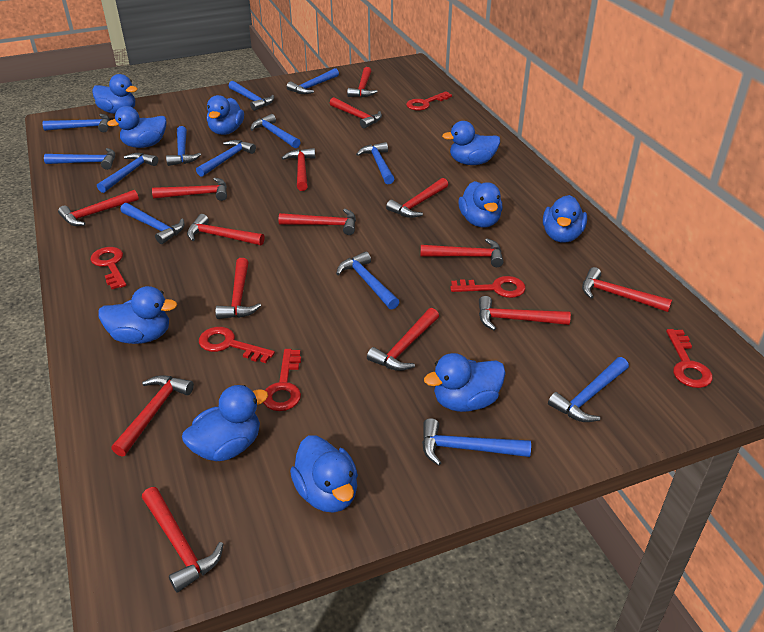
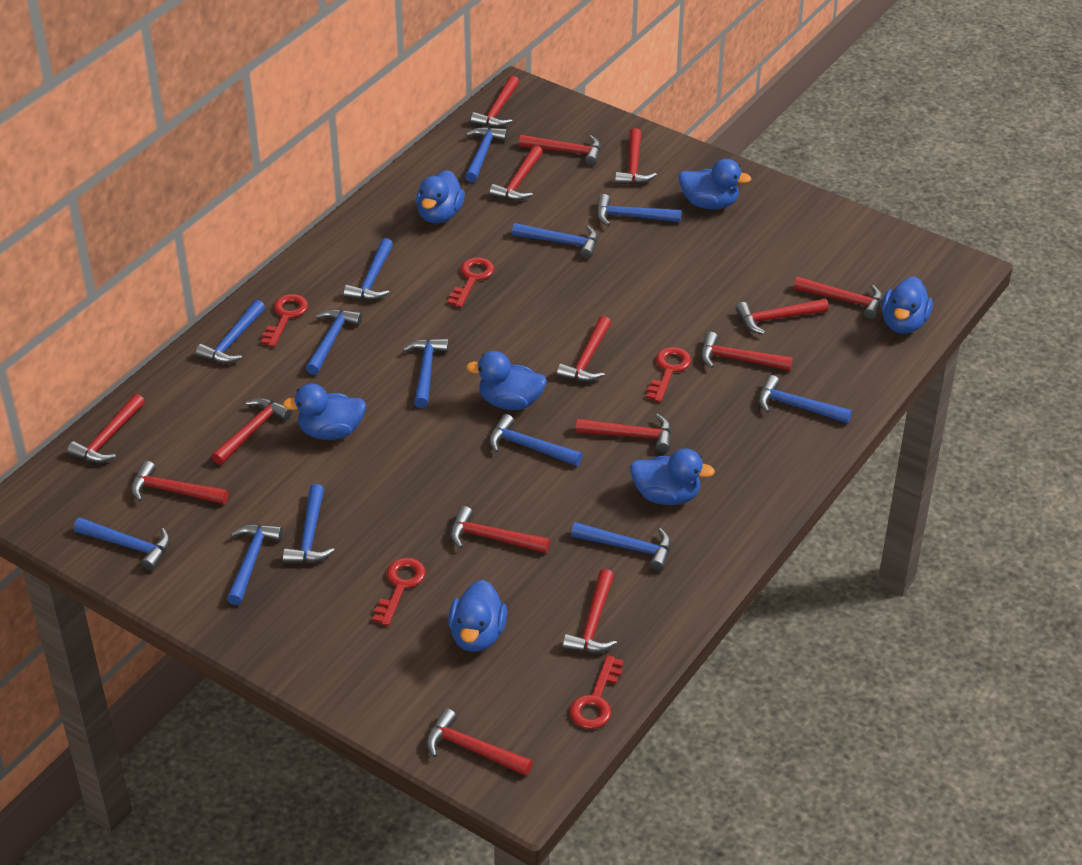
blue duck: [92,74,137,114] [98,286,177,344] [107,106,166,148] [182,385,268,461] [207,95,244,135] [290,436,358,513] [424,353,506,412] [442,121,500,165] [459,181,503,227] [543,195,587,243] = 10 -> [283,383,366,440] [416,170,465,224] [448,580,507,652] [466,351,547,410] [630,448,715,505] [679,159,751,209] [881,276,933,334] = 7
red key: [90,247,127,289] [199,327,275,363] [263,349,301,411] [406,91,452,111] [450,276,526,298] [666,329,713,388] = 6 -> [260,294,308,347] [372,558,426,626] [448,257,494,308] [570,655,624,729] [646,347,691,402] = 5

